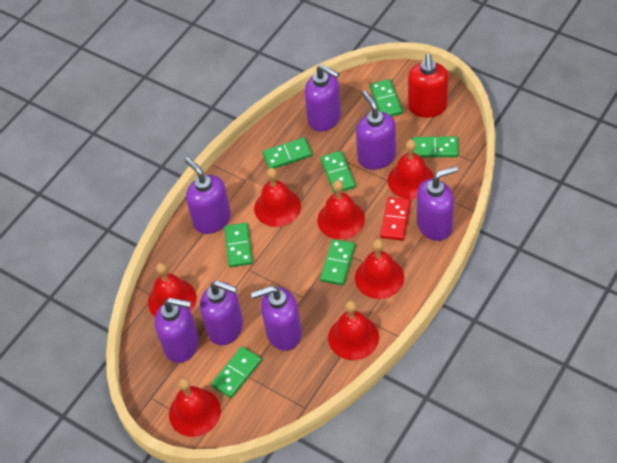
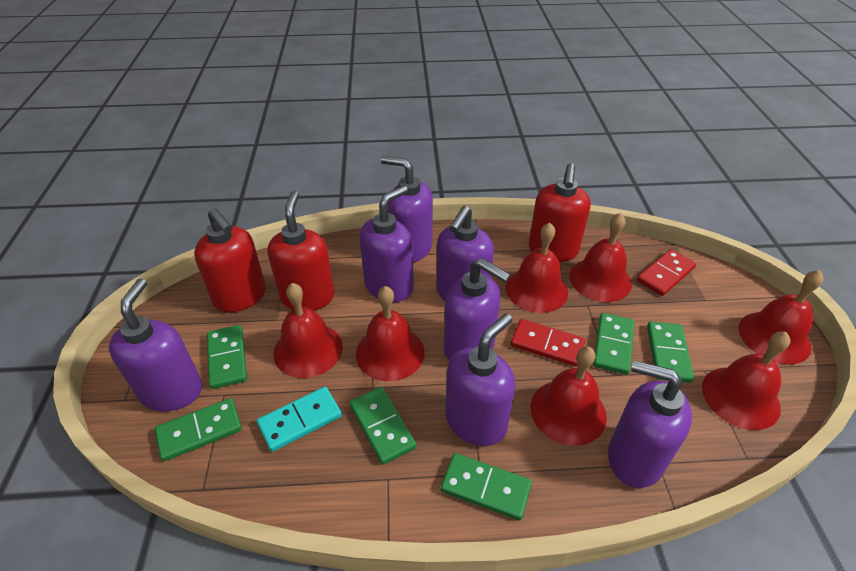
green domino: [211,346,262,398] [224,223,253,267] [263,138,312,168] [320,151,356,193] [320,239,355,285] [370,79,403,116] [412,136,459,157] = 7 -> [155,398,242,461] [207,325,247,389] [350,387,416,465] [441,453,532,521] [593,313,634,375] [647,322,694,383] = 6
red domino: [380,197,411,241] = 1 -> [511,319,585,367] [637,249,696,296] = 2
red soap dispenser: [408,54,448,118] = 1 -> [194,208,266,313] [268,191,335,311] [529,163,591,262] = 3
turquoise domino: none = 0 -> [257,387,342,452] = 1

